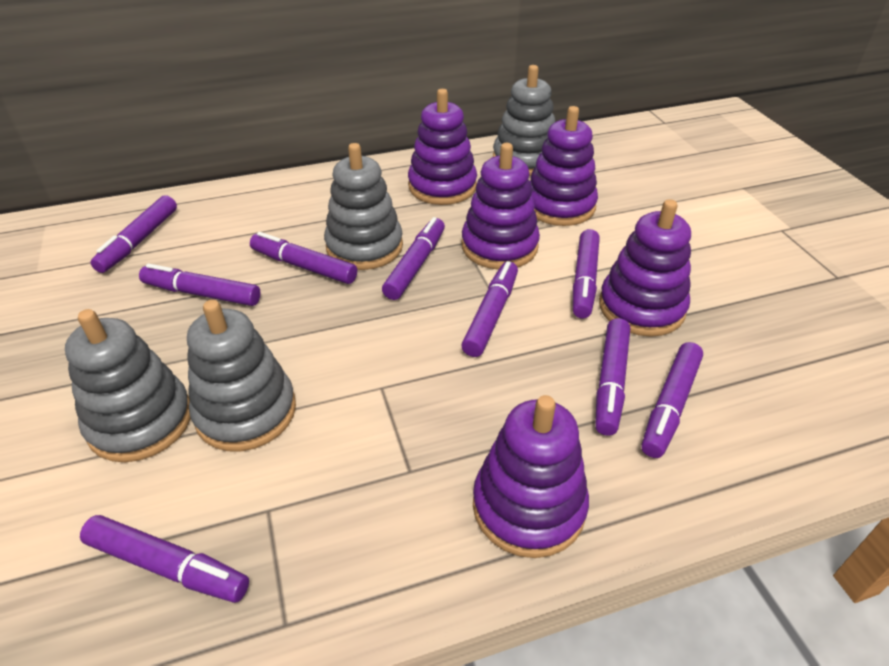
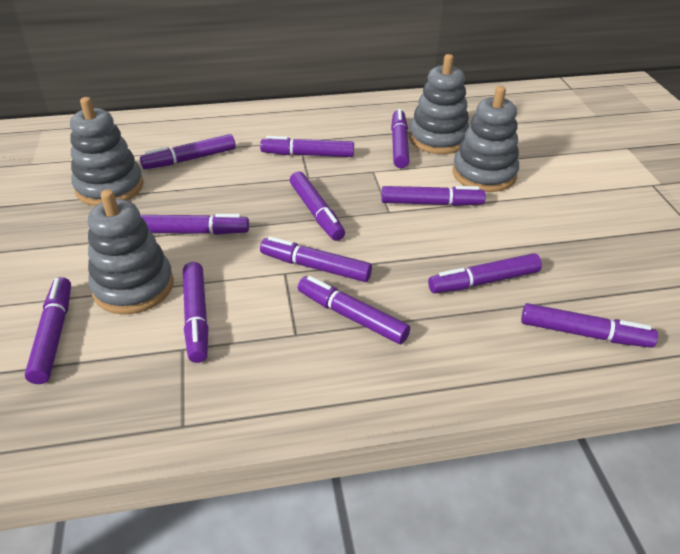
purple marker: [80,515,249,603] [90,195,177,273] [139,264,260,306] [250,232,357,284] [382,217,445,300] [461,261,518,357] [573,229,600,318] [595,318,630,436] [641,342,703,458] = 9 -> [25,277,71,384] [140,134,236,169] [140,214,249,235] [183,262,208,363] [260,136,354,157] [260,236,372,282] [290,171,345,241] [298,276,410,344] [381,186,486,206] [391,109,410,168] [428,253,542,293] [521,303,658,348] = 12
purple stacking toy: [408,89,477,205] [462,143,540,270] [473,395,589,558] [530,106,598,226] [599,199,691,337] = 5 -> none = 0

